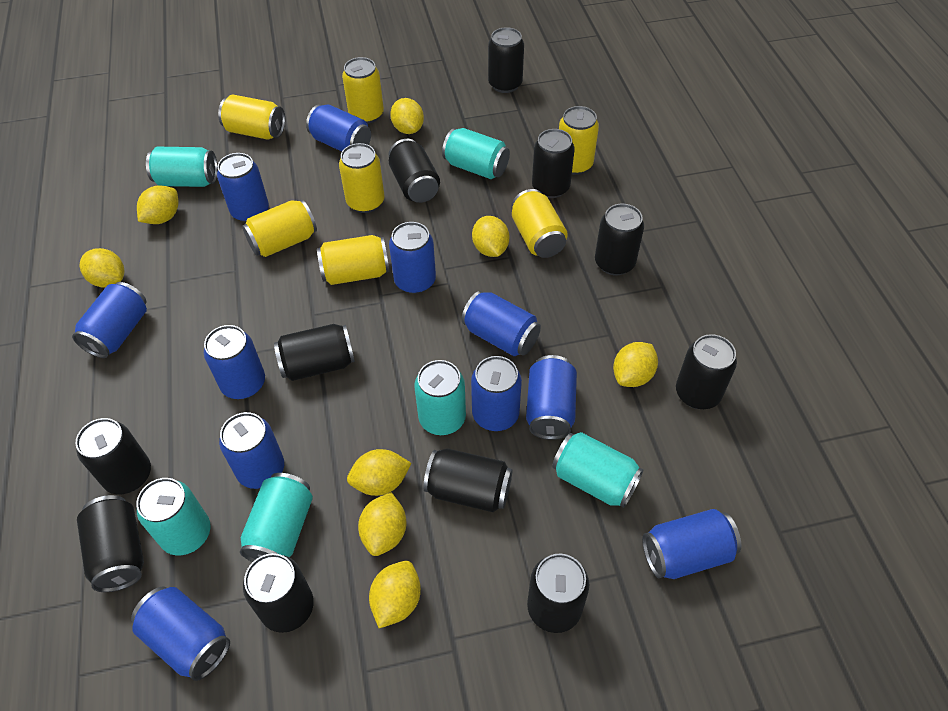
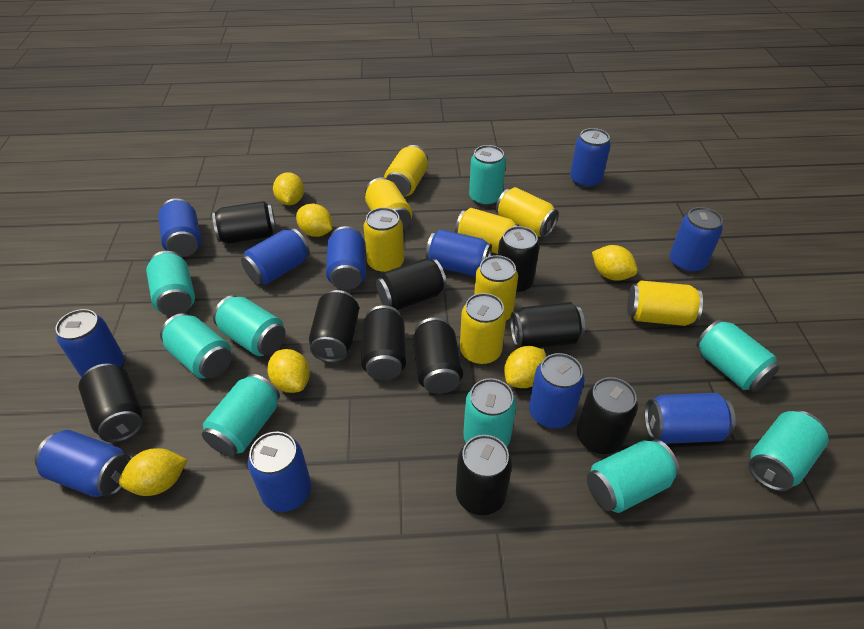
black can: [76,418,151,494] [77,495,144,592] [243,553,314,633] [274,324,355,381] [389,139,440,203] [423,448,512,512] [488,27,524,93] [527,554,589,633] [532,129,574,198] [595,204,644,275] [676,334,737,409] = 11 -> [78,363,143,443] [212,201,277,244] [309,290,359,363] [361,305,406,380] [376,259,447,310] [413,317,463,394] [456,435,512,515] [498,226,540,294] [510,302,585,348] [577,377,638,454] = 10
turquoise can: [136,478,211,555] [146,147,218,187] [240,473,313,562] [414,360,466,435] [442,128,510,179] [552,432,644,508] = 6 -> [146,251,195,316] [160,313,232,379] [202,374,280,457] [213,295,286,356] [463,378,516,447] [469,145,506,206] [587,439,680,513] [696,319,780,392] [748,411,829,491] = 9
yellow can: [218,95,285,139] [242,200,317,257] [317,235,389,285] [339,143,384,213] [342,57,384,124] [511,189,568,258] [559,106,599,175] = 7 -> [364,207,404,273] [365,177,412,230] [384,145,428,196] [455,208,520,254] [460,293,507,365] [474,255,518,321] [496,187,559,238] [627,281,703,326] = 8
yellow lemon: [80,248,124,288] [137,186,178,224] [347,449,412,496] [358,492,406,556] [369,561,421,628] [390,98,424,134] [472,216,509,257] [613,342,658,387] = 8 -> [119,448,187,496] [267,349,310,393] [273,172,304,205] [296,204,332,237] [504,346,546,388] [592,245,638,281] = 6

